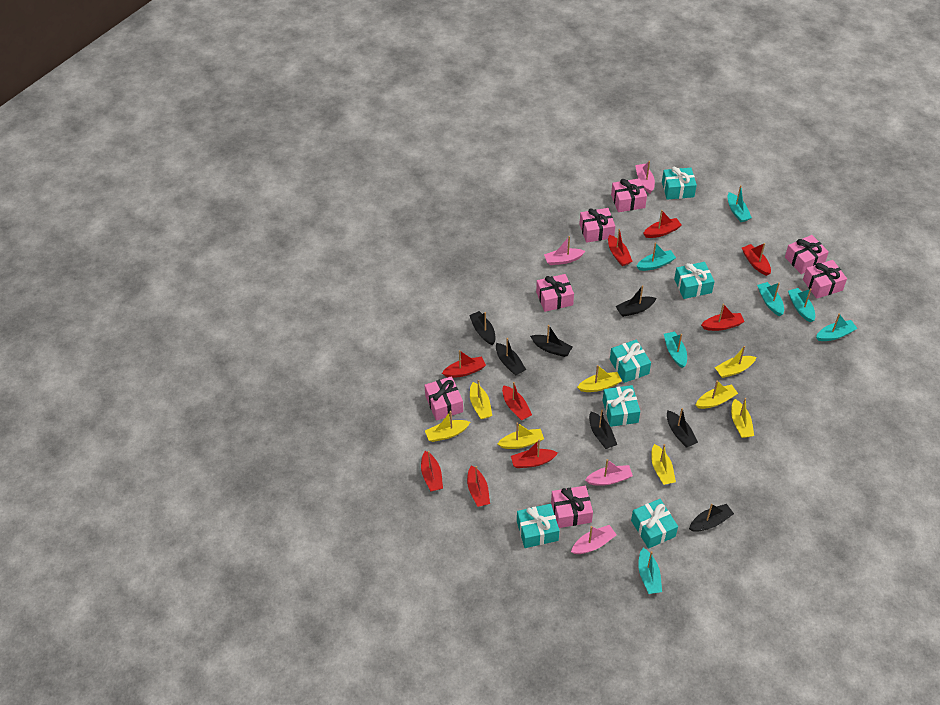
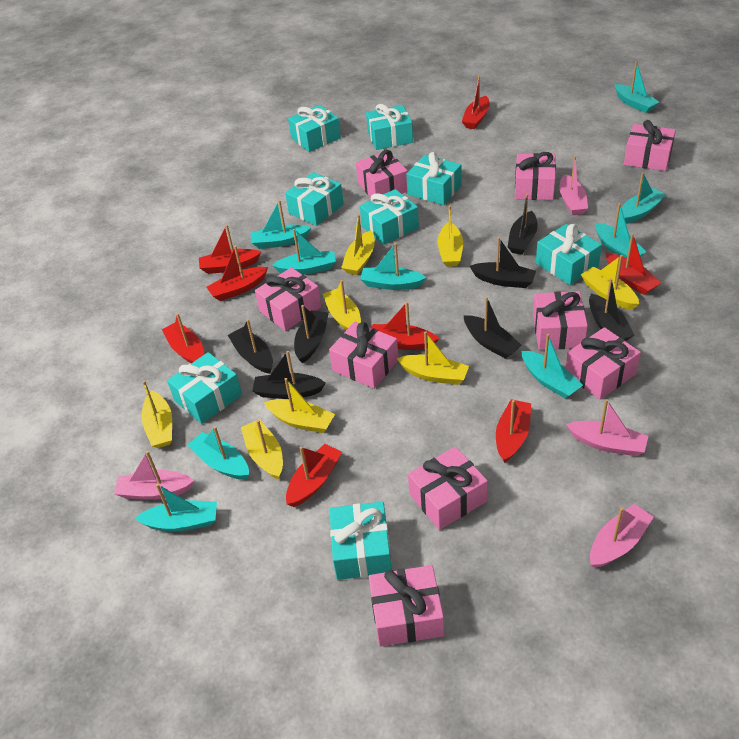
pink gift: [424,376,463,421] [536,274,574,312] [551,486,593,528] [579,208,615,243] [611,178,647,212] [785,235,829,274] [803,260,847,299] = 7 -> [255,267,322,331] [329,322,399,389] [356,150,408,197] [369,565,444,647] [408,447,488,530] [515,152,556,200] [533,291,588,350] [566,327,641,400] [624,120,676,171] = 9
red boat: [421,451,443,491] [442,350,486,378] [467,465,490,507] [502,382,532,421] [511,440,558,468] [608,229,633,266] [643,210,682,238] [701,304,745,331] [742,243,771,276] = 9 -> [162,313,204,363] [199,225,261,274] [207,246,268,301] [286,444,342,507] [372,302,439,350] [462,76,489,129] [496,399,531,463] [606,233,661,295] = 8
turquoise boat: [636,243,676,271] [638,548,662,594] [664,331,687,368] [728,185,752,222] [757,282,784,316] [788,288,815,322] [816,313,858,341] = 7 -> [135,484,217,532] [188,426,249,480] [250,200,312,249] [272,229,336,275] [360,243,426,290] [522,334,583,398] [595,203,646,258] [615,61,659,113] [622,172,666,224] = 9
turquoise gift: [517,504,559,548] [603,385,640,427] [610,340,651,383] [631,499,678,549] [662,167,697,200] [674,262,715,299] = 6 -> [167,352,242,424] [285,172,344,226] [288,105,341,152] [329,502,392,580] [360,189,419,245] [366,104,413,150] [406,152,461,205] [536,224,602,285] = 8

